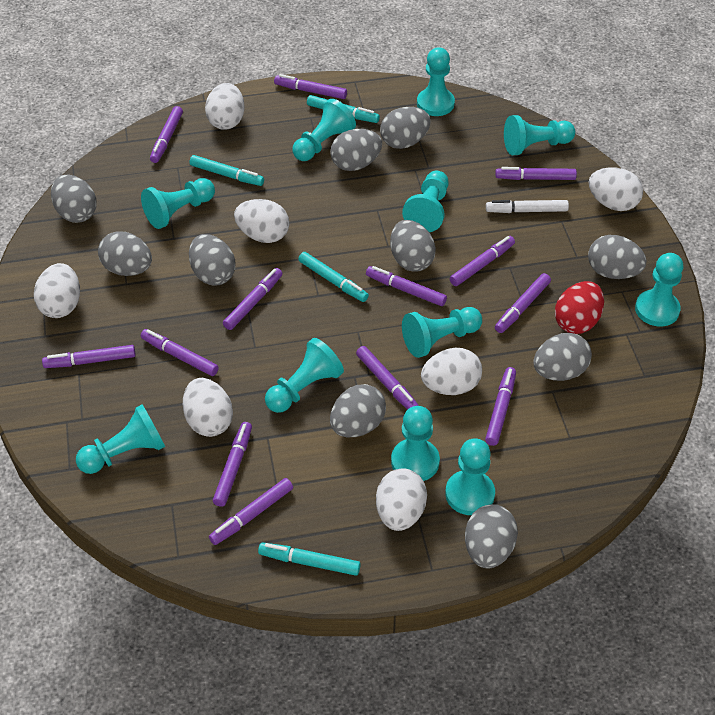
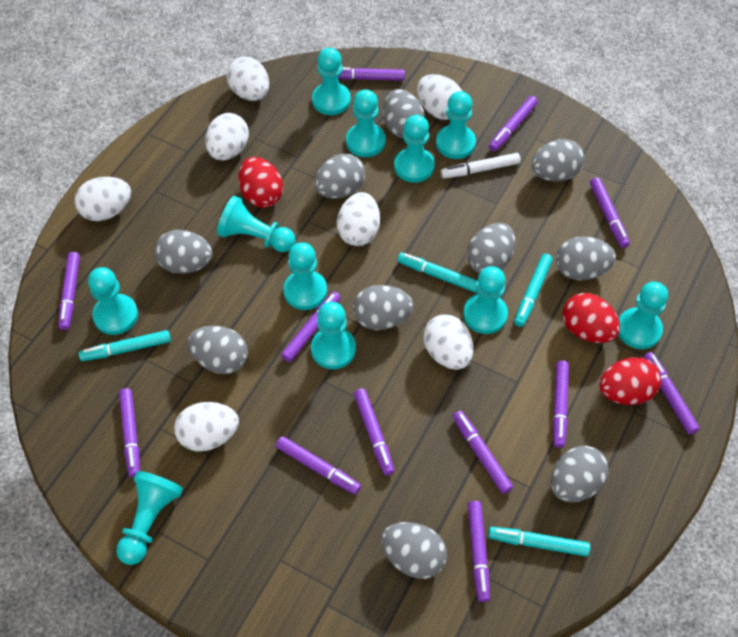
purple marker: [42,345,136,368] [141,329,219,376] [150,106,183,163] [209,478,293,545] [213,422,252,507] [223,268,282,330] [274,74,347,99] [356,346,419,410] [366,266,447,306] [450,236,515,286] [485,367,516,446] [495,167,577,180] [495,273,551,333] = 13 -> [59,252,80,330] [119,388,140,477] [276,436,361,495] [281,292,341,362] [338,67,405,81] [354,388,394,475] [453,411,513,494] [468,501,490,602] [489,96,538,152] [553,360,569,448] [590,177,630,248] [644,352,700,435] = 12
red egg: [555,281,604,334] = 1 -> [239,157,283,208] [563,293,620,343] [599,357,661,405] = 3

